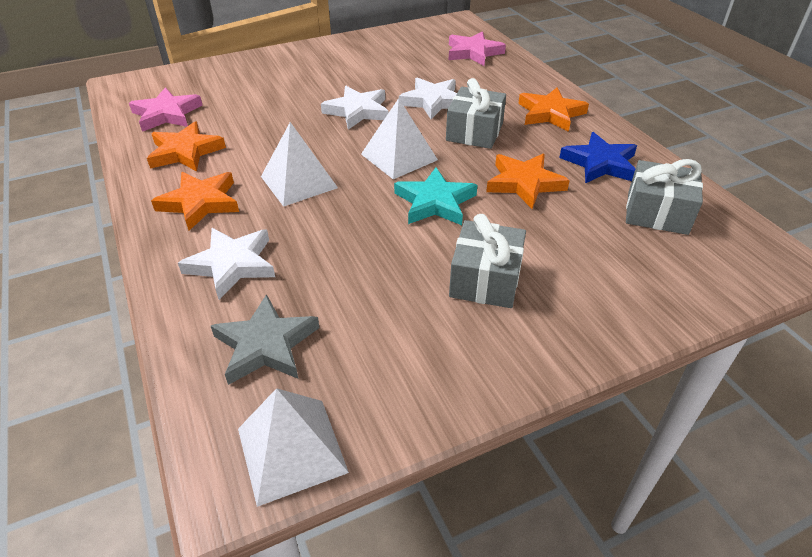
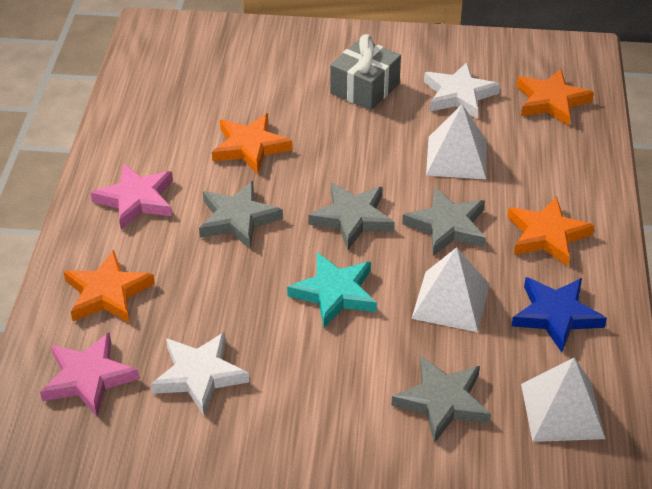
grey gift: [446,78,506,149] [449,214,526,308] [626,159,703,235] = 3 -> [330,34,401,110] = 1
grey star: [211,294,319,385] = 1 -> [199,181,283,249] [308,183,395,250] [391,356,491,443] [402,187,486,256] = 4
white star: [178,228,275,300] [321,86,389,130] [399,77,457,119] = 3 -> [151,332,249,416] [424,62,500,119] = 2

